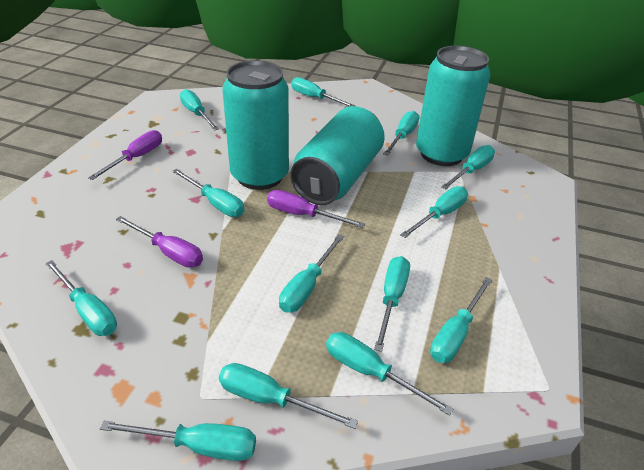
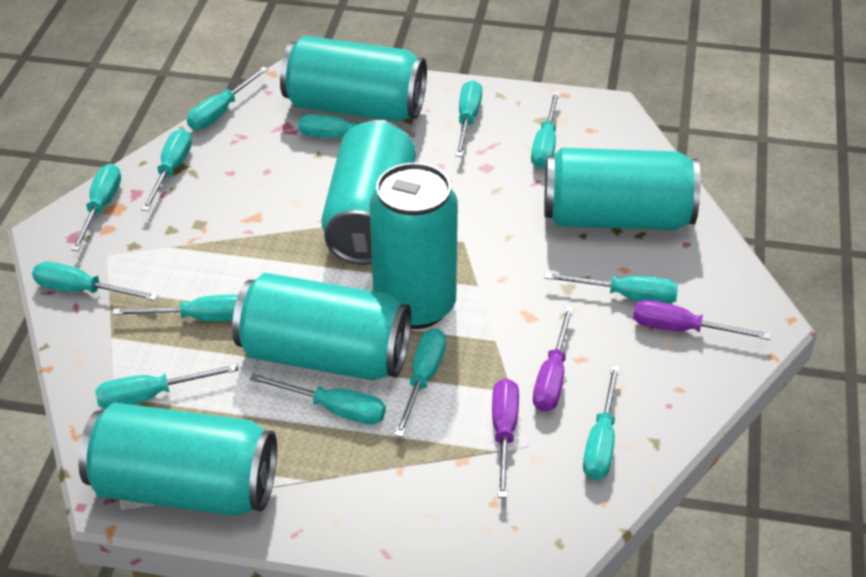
turquoise can: [222,60,289,190] [290,106,385,205] [416,46,490,166] = 3 -> [78,402,277,516] [232,273,411,381] [280,35,427,122] [321,120,416,265] [370,163,458,329] [544,148,701,230] = 6

